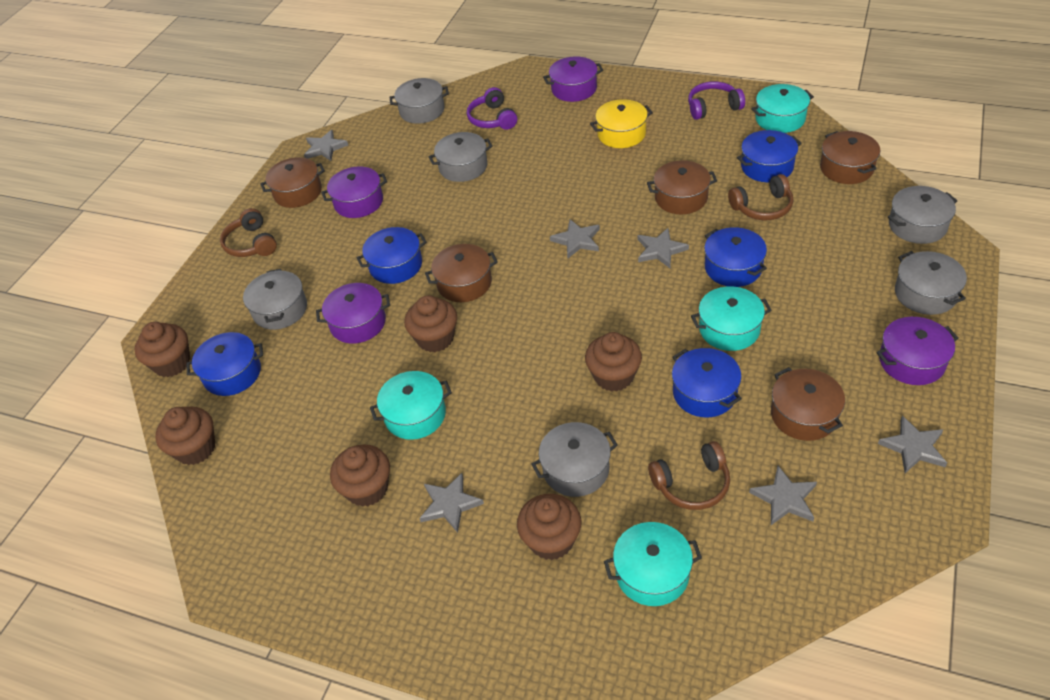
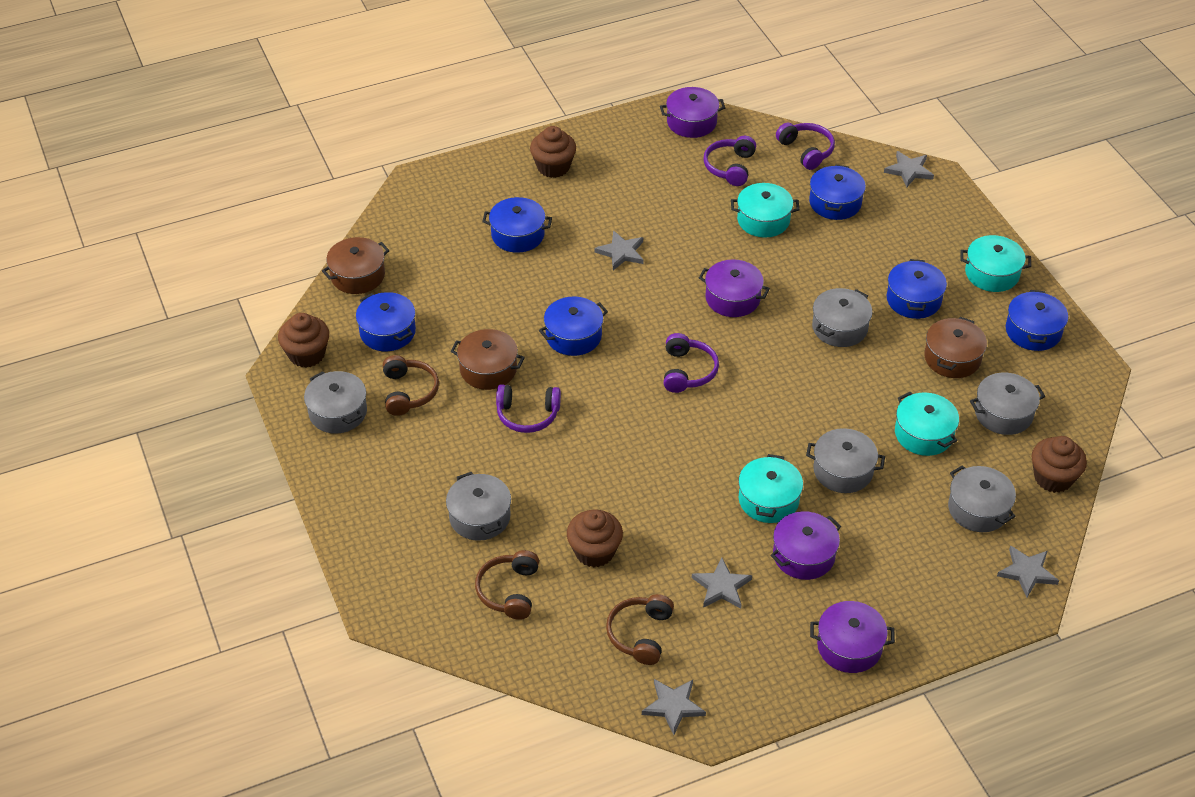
blue pot: [186,332,263,396] [357,227,427,284] [672,348,742,417] [704,227,767,287] [737,130,802,182] = 5 -> [356,292,416,351] [482,197,552,253] [539,296,608,356] [809,164,866,220] [886,259,947,319] [1006,290,1068,351] = 6
brown cupcake: [134,322,190,377] [155,407,215,465] [330,445,390,507] [404,295,457,352] [517,494,581,560] [585,332,642,392] = 6 -> [278,313,329,368] [530,126,576,178] [567,509,623,568] [1031,436,1087,493] = 4
brown pot: [260,157,325,208] [425,244,498,302] [647,160,717,214] [771,367,845,441] [820,131,880,184] = 5 -> [322,237,390,294] [450,329,525,390] [924,317,987,378] = 3
grey star: [304,130,348,161] [419,473,484,533] [550,219,600,258] [638,228,689,268] [749,466,817,525] [878,416,947,473] = 6 -> [594,230,644,270] [642,679,706,735] [692,557,752,608] [884,151,934,187] [997,545,1059,597] = 5
purple headphones: [467,87,517,130] [688,81,745,120] = 2 -> [496,384,561,433] [663,333,719,393] [703,136,756,186] [776,123,835,170] = 4
yellow pot: [590,99,653,148] = 1 -> none = 0

